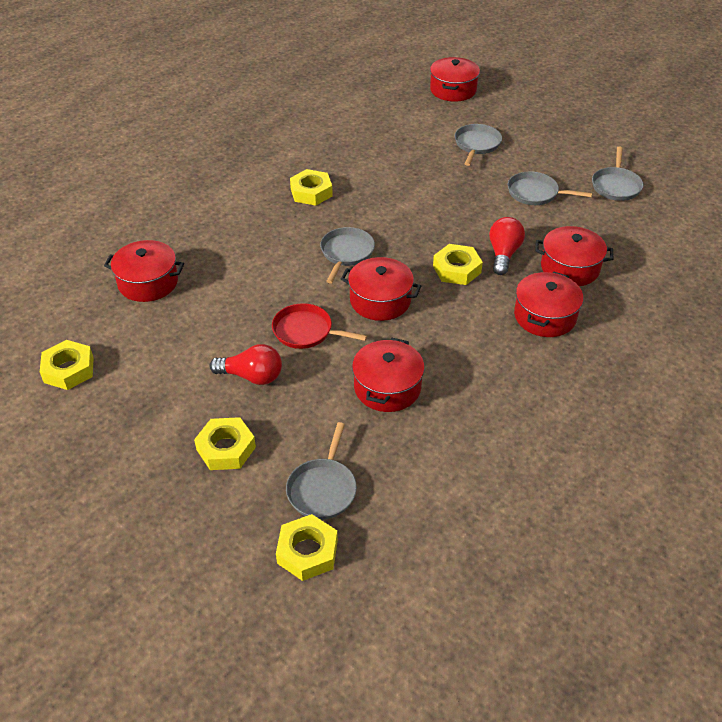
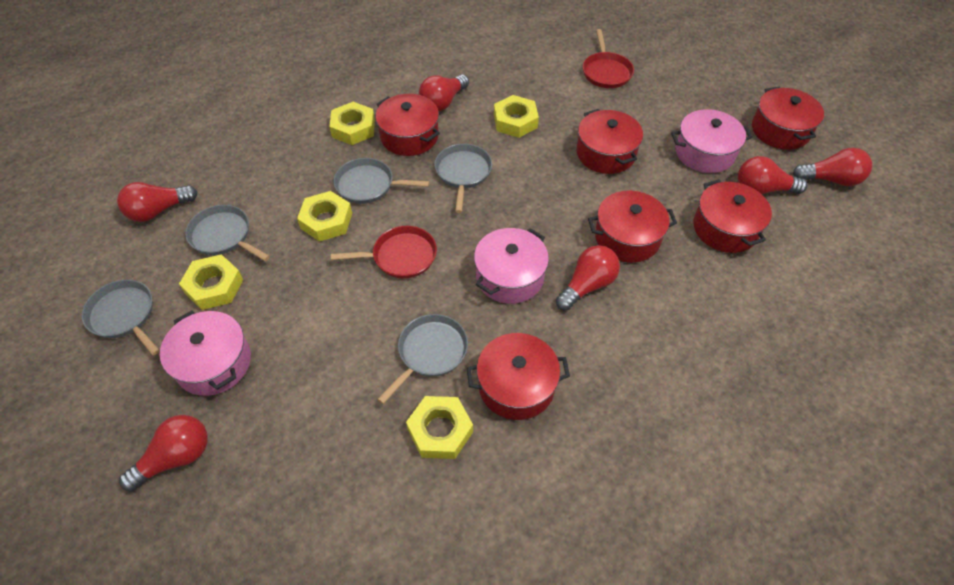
pink pot: none = 0 -> [160,311,251,396] [474,228,549,304] [671,109,752,173] = 3
red light bulb: [209,344,282,385] [489,217,525,275] = 2 -> [117,182,198,222] [119,415,208,491] [419,74,469,111] [556,245,620,310] [738,156,807,194] [793,148,872,186] = 6
red pan: [272,303,367,349] = 1 -> [331,226,437,278] [583,29,634,88] = 2

